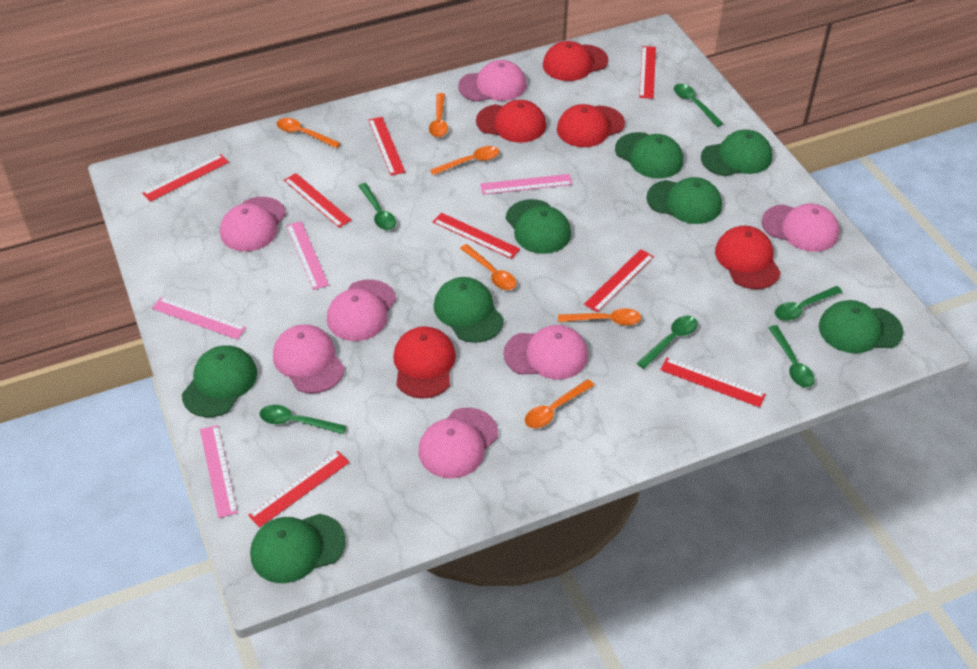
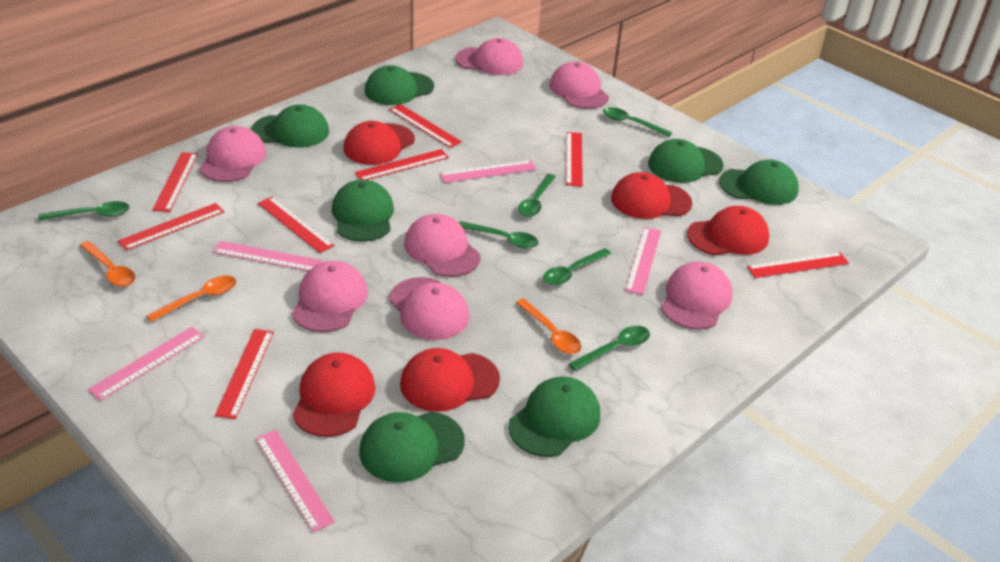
green cap: [182,345,257,417] [250,514,346,583] [434,277,504,343] [506,199,571,254] [615,132,683,179] [647,177,722,224] [701,129,772,176] [819,300,904,353] = 8 -> [251,104,329,148] [332,180,394,242] [359,412,465,482] [365,65,434,105] [508,376,600,457] [648,139,723,183] [719,160,799,205] = 7
orange spoon: [277,118,341,148] [429,93,448,137] [430,146,499,175] [460,244,516,290] [525,379,595,428] [558,308,641,326] = 6 -> [80,241,135,287] [146,276,236,322] [516,299,581,354] = 3
pink ruler: [152,297,246,340] [200,425,238,518] [286,221,329,290] [480,174,573,195] = 4 -> [88,327,205,401] [213,241,323,271] [255,430,335,532] [440,160,536,183] [625,227,661,295] = 5

